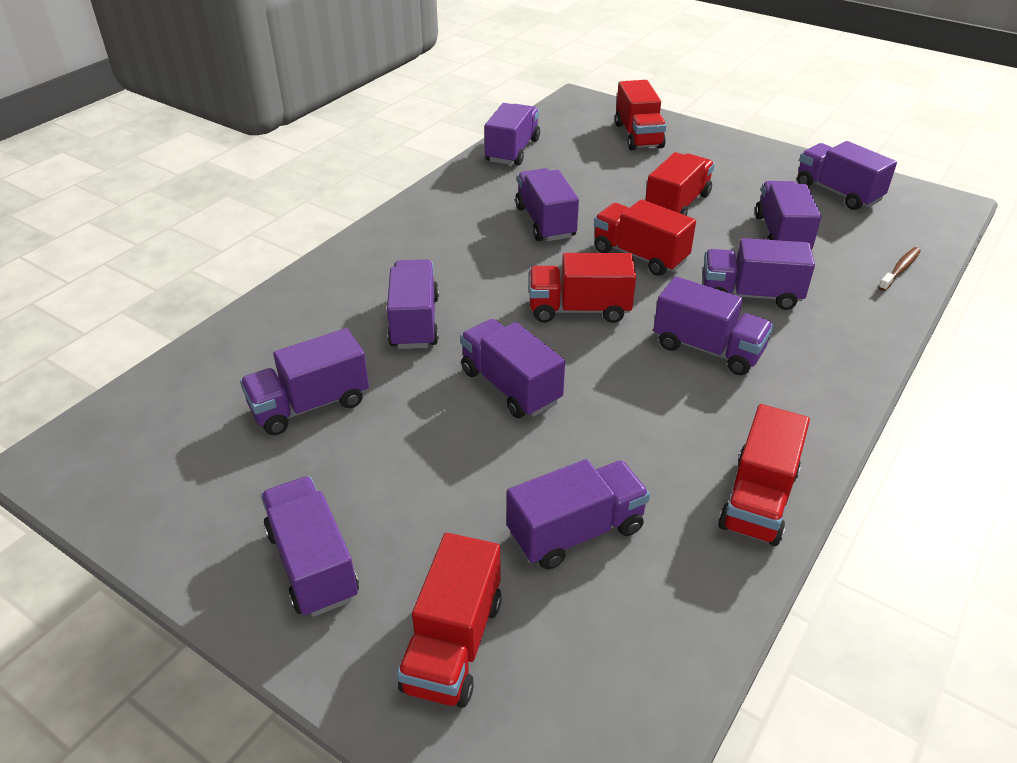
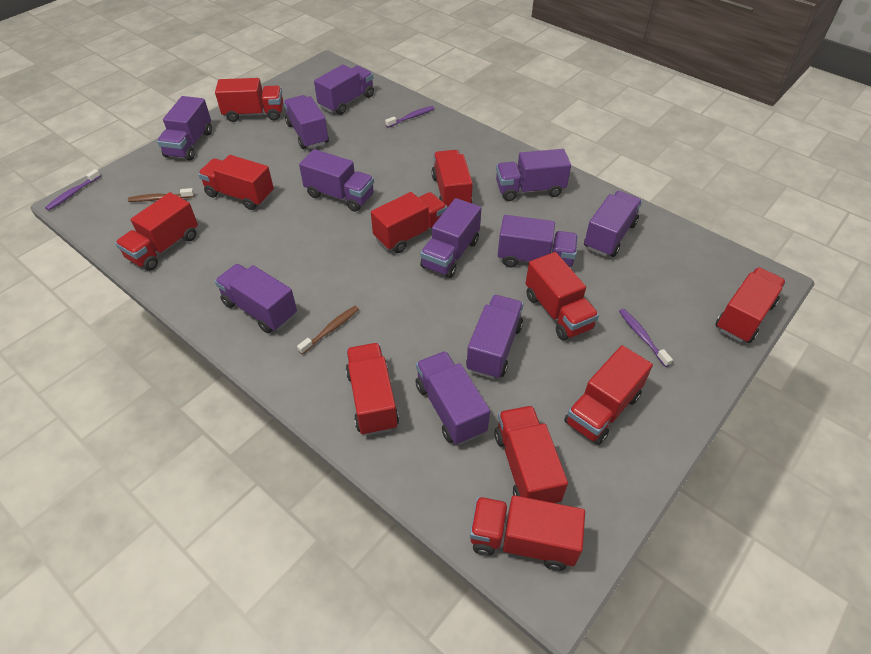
brown toothbrush: [878,247,921,291] = 1 -> [128,188,194,202] [297,306,359,354] = 2
purple toothbrush: none = 0 -> [45,169,101,211] [385,106,435,128] [619,309,673,367] = 3
red truck: [397,533,502,708] [529,253,636,323] [594,199,696,276] [615,80,666,150] [645,152,715,216] [718,404,810,546] = 6 -> [115,192,198,271] [198,155,274,210] [215,78,283,122] [346,343,399,436] [371,192,447,253] [432,150,473,208] [470,495,585,571] [495,406,568,503] [526,252,599,340] [564,345,653,445] [716,267,786,343] = 11

